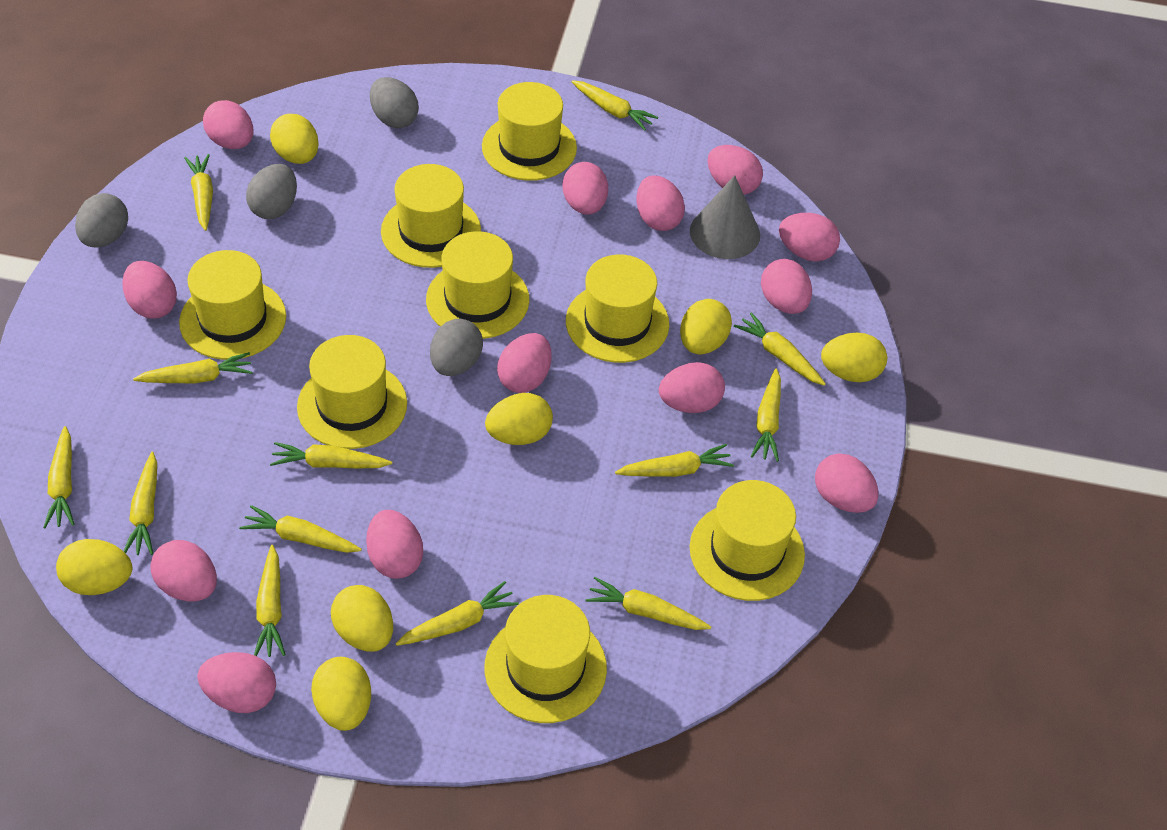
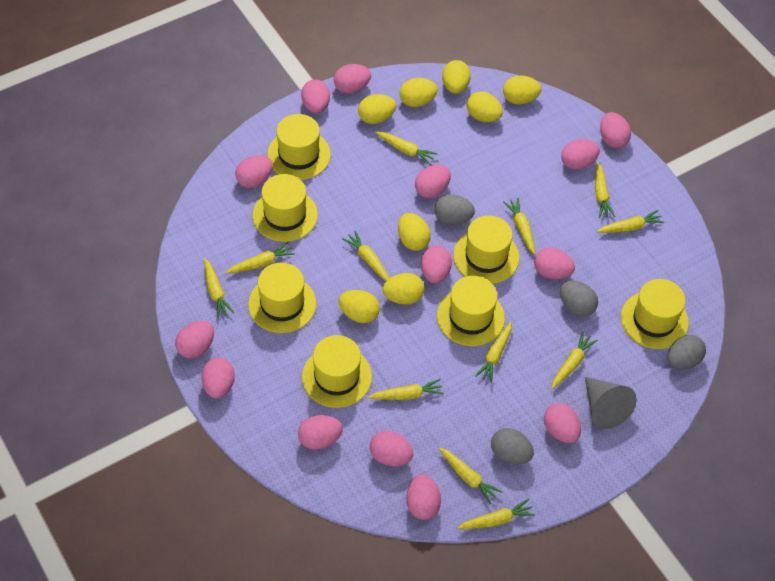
pink egg: [122,261,177,319] [150,540,217,601] [197,652,276,713] [203,100,253,149] [366,510,423,579] [497,333,552,393] [562,162,608,215] [636,175,685,231] [659,362,725,413] [708,145,763,195] [761,259,812,314] [779,213,840,261] [815,453,879,513] = 13 -> [175,321,214,358] [201,357,235,399] [235,155,273,188] [298,415,343,450] [301,79,330,113] [334,64,371,94] [370,431,413,466] [406,474,441,520] [415,165,451,198] [421,246,452,283] [534,247,575,279] [544,403,581,443] [561,139,600,170] [600,112,631,148] = 14
yellow carrot: [43,426,75,528] [124,452,157,555] [133,352,253,383] [184,154,213,231] [239,505,362,553] [254,545,286,657] [270,442,392,469] [395,581,519,646] [571,80,658,130] [586,577,711,630] [615,444,734,477] [734,312,826,386] [751,368,781,462] = 13 -> [204,258,235,318] [226,242,295,274] [342,231,389,281] [368,379,444,400] [375,131,438,164] [439,447,502,504] [457,499,535,529] [475,322,512,383] [503,198,535,255] [552,332,598,389] [595,162,615,218] [597,210,664,233] = 12
yellow egg: [56,539,132,595] [270,114,319,164] [311,657,371,731] [331,585,393,651] [485,393,553,445] [680,299,732,354] [821,333,887,382] = 7 -> [338,290,380,323] [358,94,396,124] [382,273,424,304] [398,213,431,251] [400,78,438,107] [442,60,471,94] [467,91,503,122] [503,75,542,105] = 8
yellow hat: [179,250,286,360] [297,335,407,449] [381,164,481,268] [426,231,529,339] [482,82,577,181] [484,595,607,723] [566,254,669,363] [690,480,805,601] = 8 -> [248,263,316,333] [252,174,318,242] [267,114,331,180] [302,335,372,408] [437,276,505,346] [453,215,519,284] [621,279,689,349] = 7

